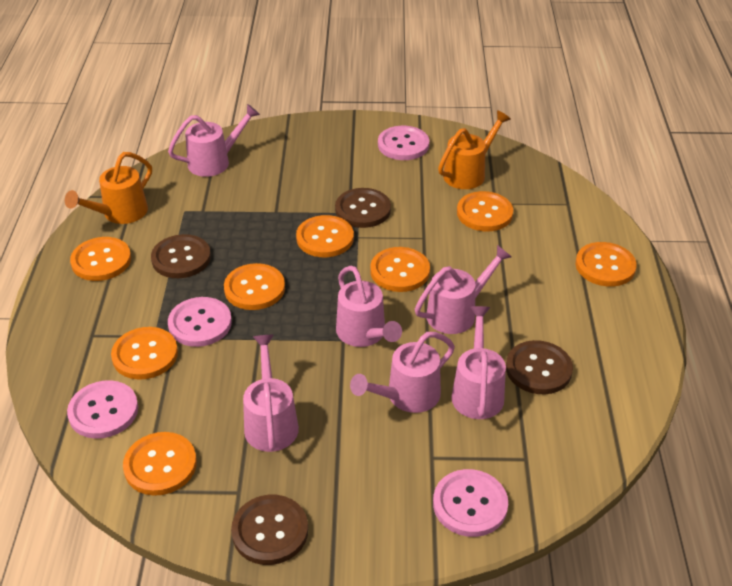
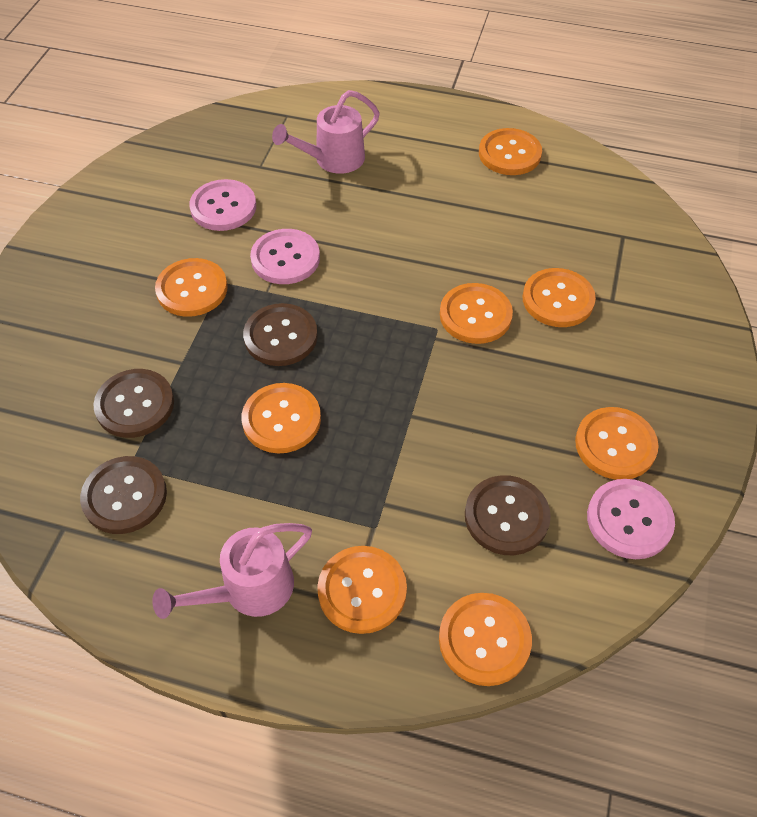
orange watering can: [65,152,152,224] [438,110,511,189] = 2 -> none = 0
pink button: [67,380,138,439] [168,297,232,347] [378,126,429,160] [433,469,508,537] = 4 -> [189,179,256,231] [250,229,320,284] [587,479,675,559] = 3
pink watering can: [168,104,260,177] [243,335,299,452] [336,266,402,347] [350,332,455,413] [415,245,512,334] [451,306,506,419] = 6 -> [152,523,312,619] [272,90,380,174] = 2

